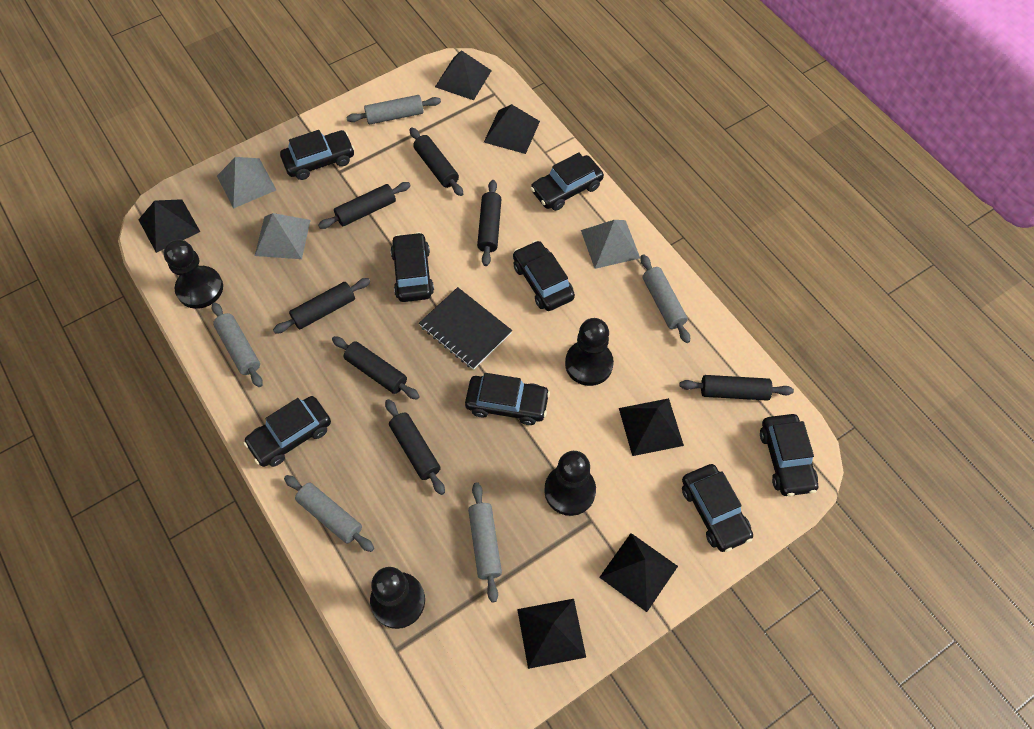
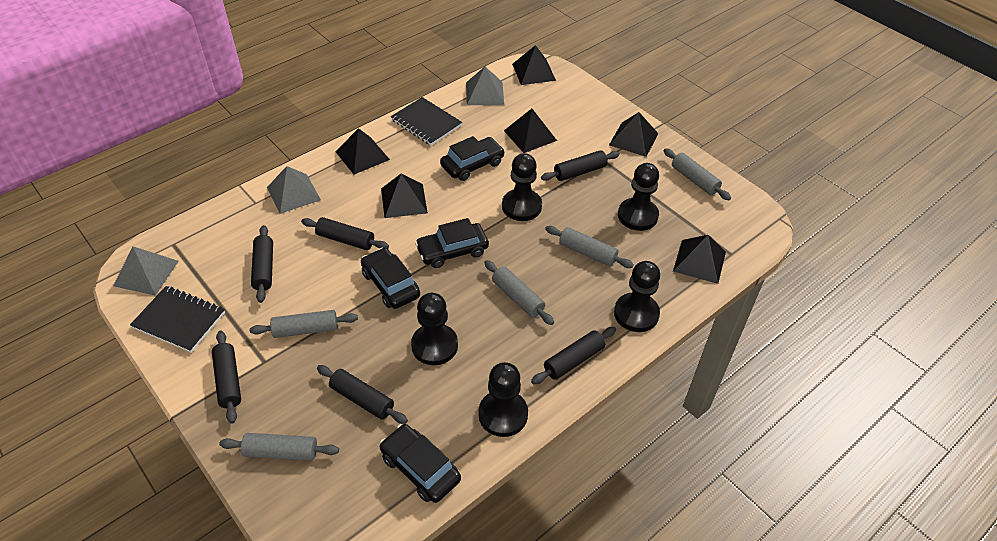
black car: [244,396,331,467] [280,130,355,180] [391,232,434,302] [465,373,550,425] [513,241,575,311] [531,152,604,211] [682,464,753,552] [760,414,818,496] = 8 -> [361,248,420,309] [380,424,461,503] [415,218,489,268] [440,136,505,181] = 4
black notebook: [419,287,512,370] = 1 -> [130,286,225,353] [391,97,462,146] = 2
black pawn: [164,240,223,309] [370,567,425,629] [544,451,596,516] [565,318,614,386] = 4 -> [411,293,458,365] [478,362,528,437] [502,153,542,221] [614,261,660,332] [618,163,659,231] = 5
black rolling pin: [273,278,370,334] [318,182,411,229] [332,336,420,400] [385,399,445,495] [409,128,463,196] [477,180,501,266] [680,375,794,401] = 7 -> [212,330,241,424] [251,225,273,303] [301,217,389,250] [317,365,408,424] [531,327,616,384] [541,150,620,181] = 6

